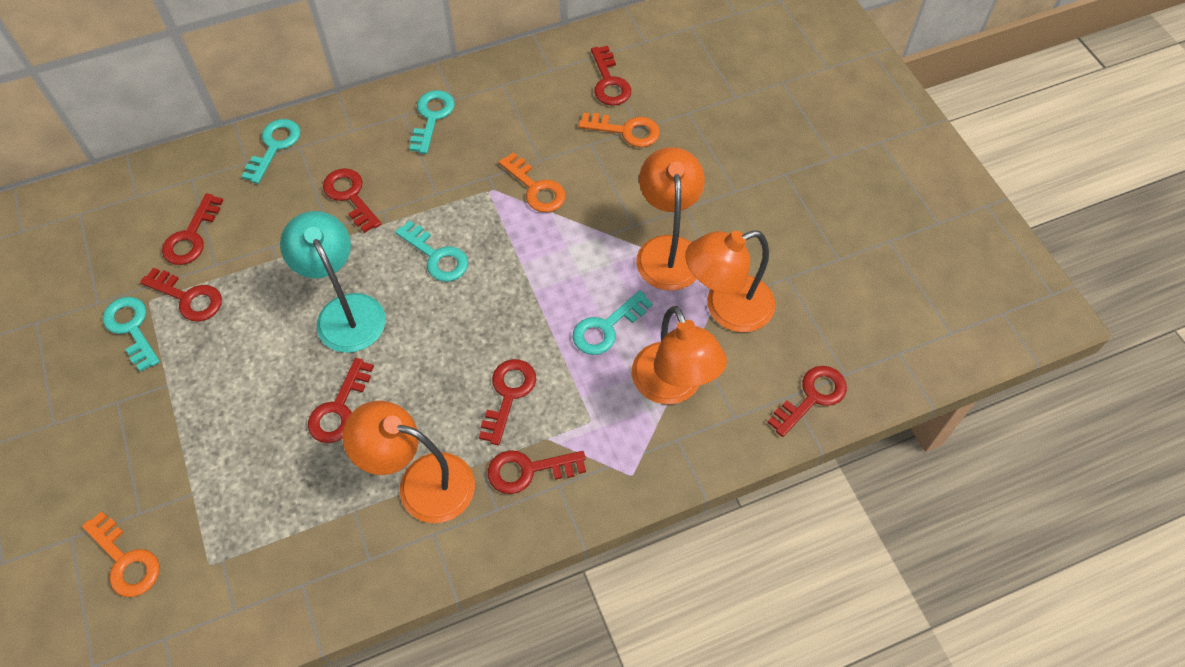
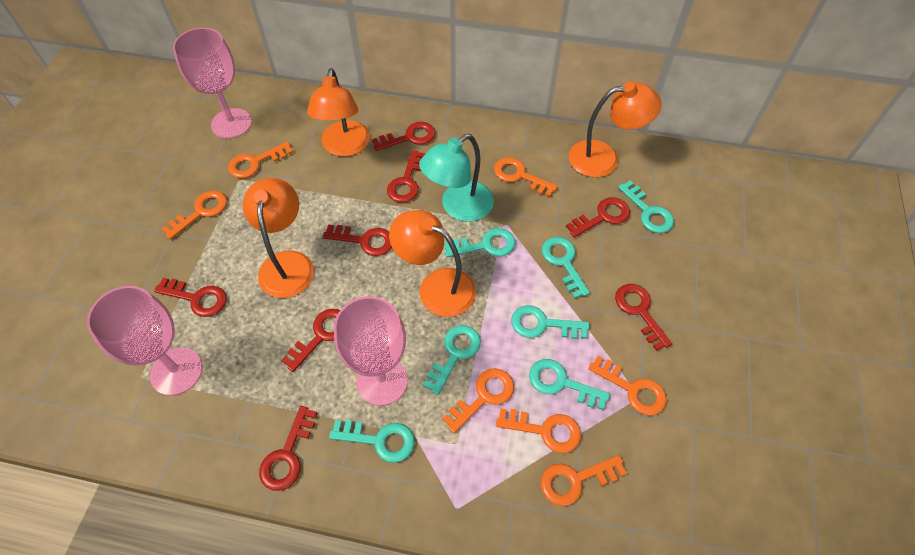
orange key: [82,511,159,597] [499,153,566,213] [579,113,660,147] = 3 -> [161,190,227,240] [228,142,293,178] [442,368,514,433] [494,157,558,197] [496,408,581,453] [541,455,627,506] [588,355,667,416] = 7
pink goblet: none = 0 -> [87,286,203,396] [173,28,252,139] [334,296,408,406] = 3
turquoise key: [103,297,160,372] [242,119,300,184] [395,220,468,282] [409,90,455,154] [572,290,653,355] = 5 -> [329,420,415,463] [423,325,481,395] [444,228,516,257] [511,305,589,339] [529,359,610,410] [541,237,590,299] [618,180,674,233] = 7

